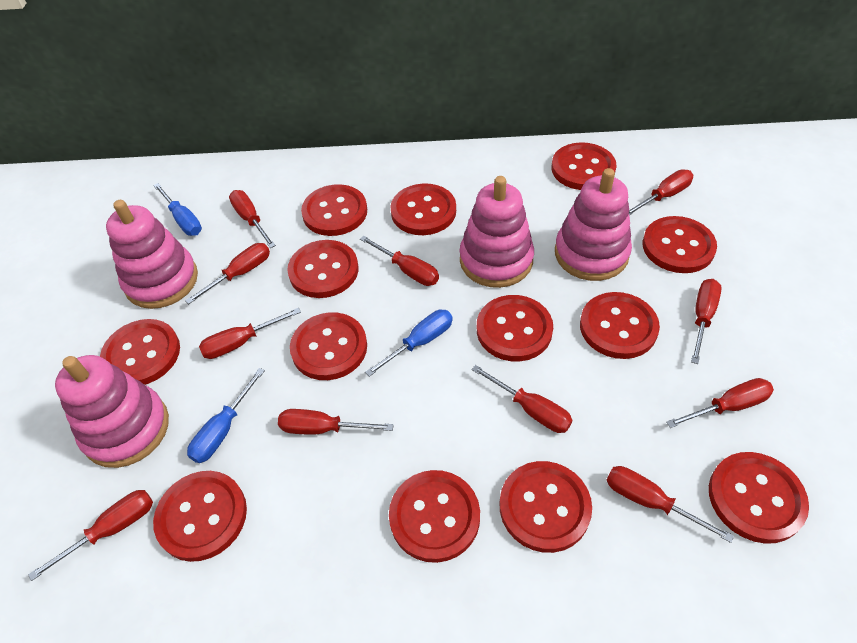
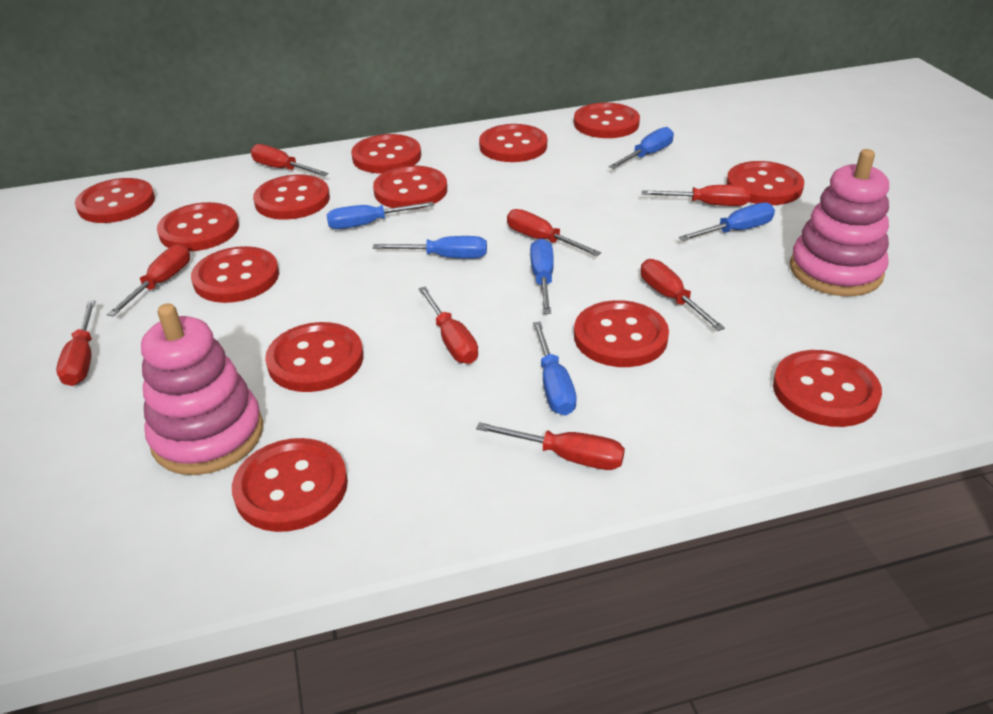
blue screwdriver: [153,183,202,236] [187,368,265,463] [365,309,453,377] = 3 -> [326,202,434,229] [373,236,487,259] [530,238,554,314] [533,322,577,416] [609,127,674,169] [679,202,775,241] = 6
pink stacking toy: [55,355,169,468] [106,200,198,309] [460,176,534,288] [555,168,632,281] = 4 -> [141,303,263,475] [790,149,889,296] = 2
red screwdriver: [28,490,153,581] [185,243,270,304] [199,308,301,359] [229,190,276,248] [278,409,394,435] [360,235,439,286] [472,365,572,433] [606,466,734,543] [629,169,693,216] [666,378,774,428] [691,279,722,364] = 11 -> [56,300,96,386] [107,244,190,317] [251,144,329,176] [418,287,478,364] [476,422,625,470] [507,209,601,256] [641,259,725,331] [642,185,750,206] = 8

